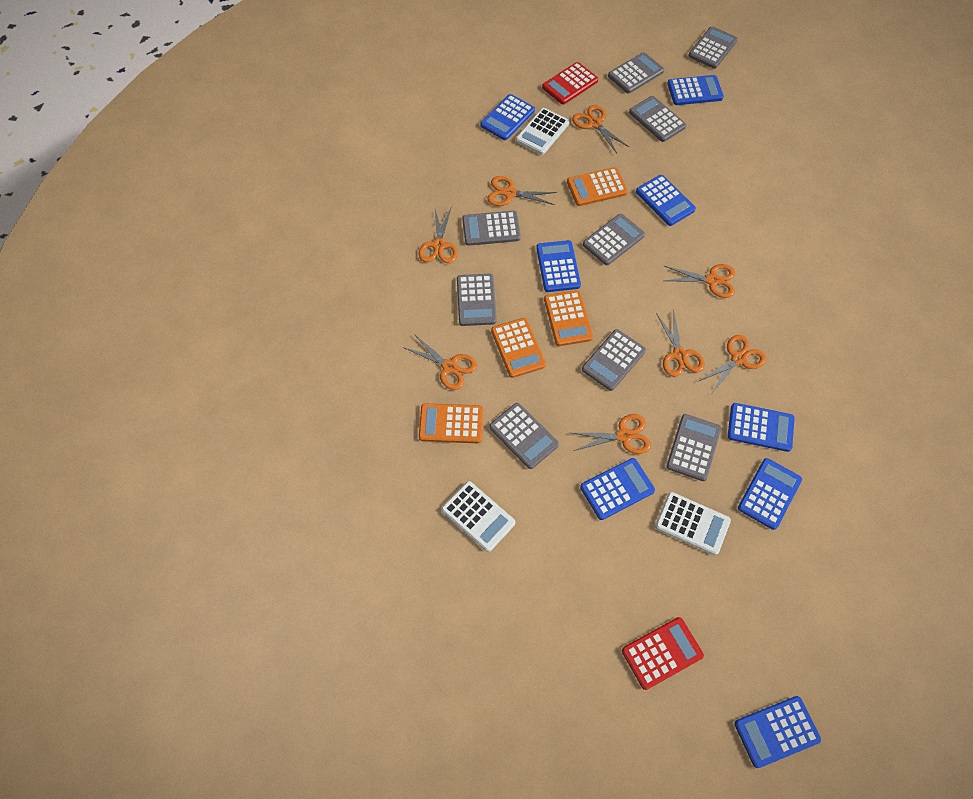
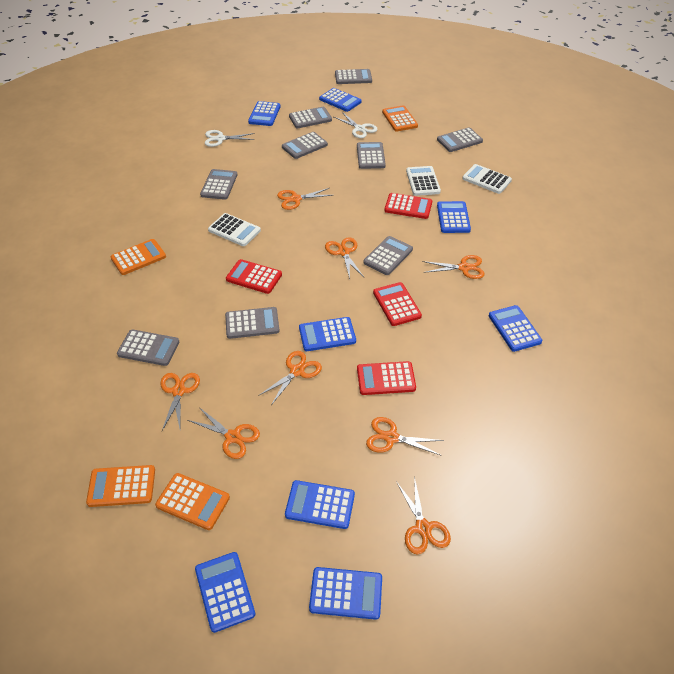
red calculator: [542,62,598,104] [622,617,704,690] = 2 -> [226,259,282,294] [357,361,416,395] [373,282,422,326] [384,193,432,219] = 4
white scissors: none = 0 -> [205,130,255,147] [334,112,378,138] = 2

